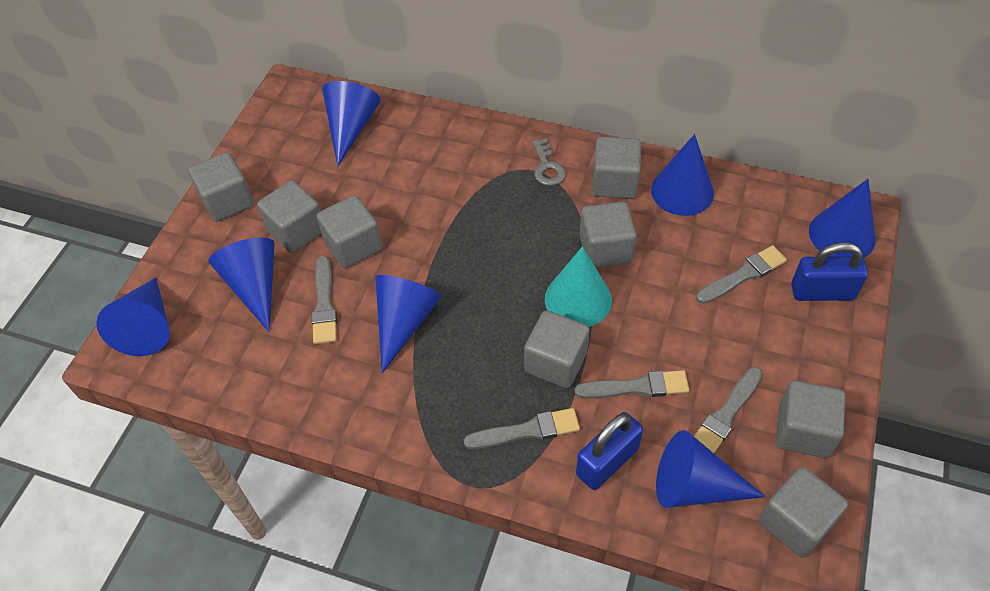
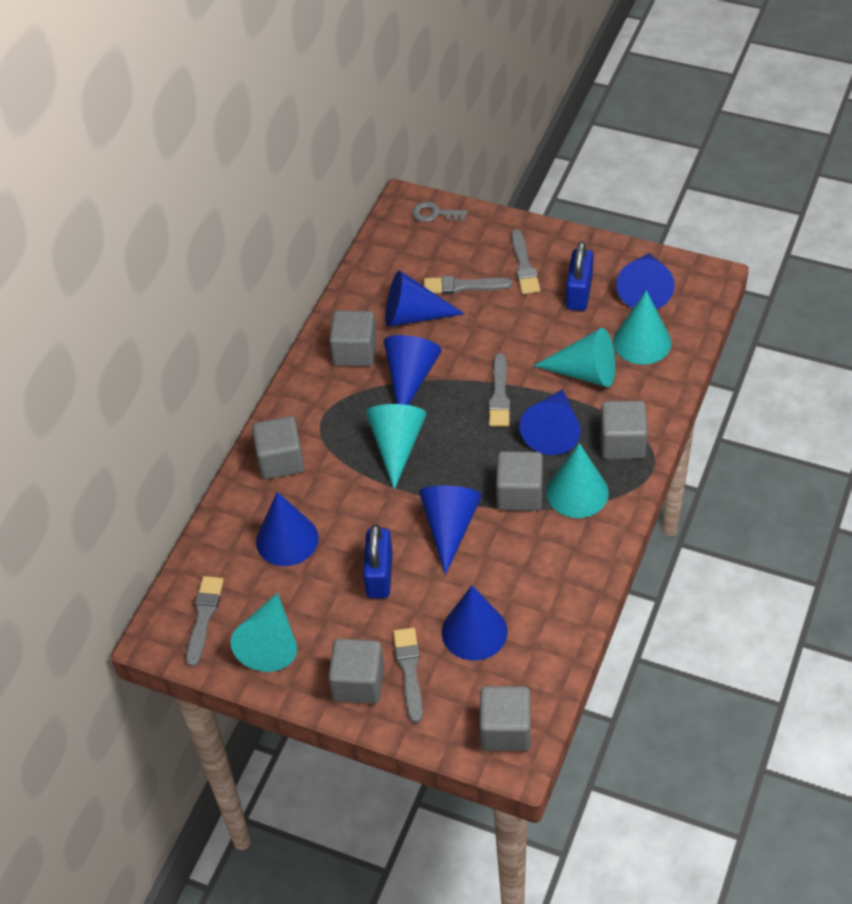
grey cube: [188,152,254,222] [257,180,321,253] [317,195,382,268] [524,310,590,388] [580,201,637,268] [592,137,642,199] [759,467,848,558] [776,380,846,458] = 8 -> [252,416,304,479] [328,639,384,704] [329,310,377,367] [480,686,531,751] [496,451,543,511] [600,401,648,459] = 6
turquoise cone: [545,246,612,327] = 1 -> [230,593,297,672] [366,404,427,490] [533,328,615,387] [546,443,609,518] [613,290,672,365] = 5

